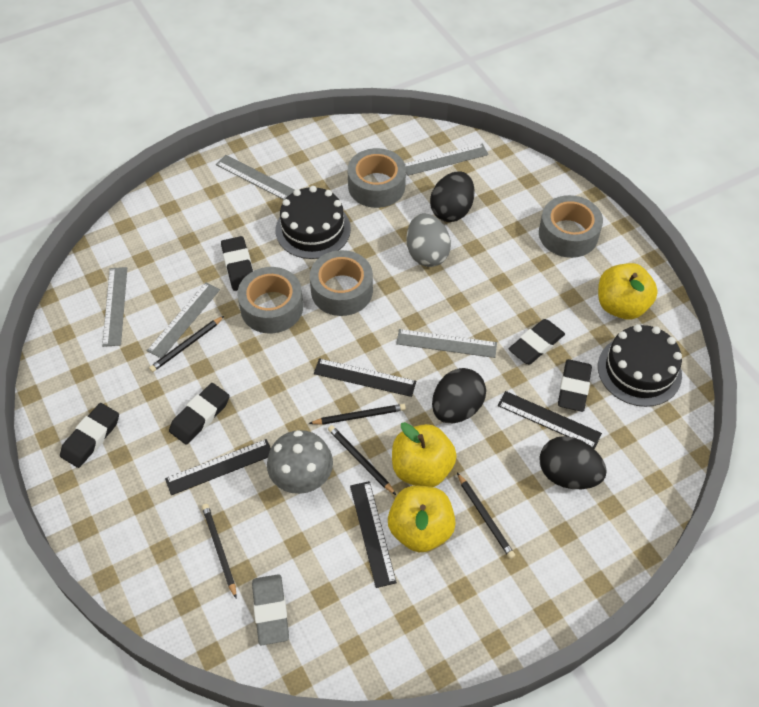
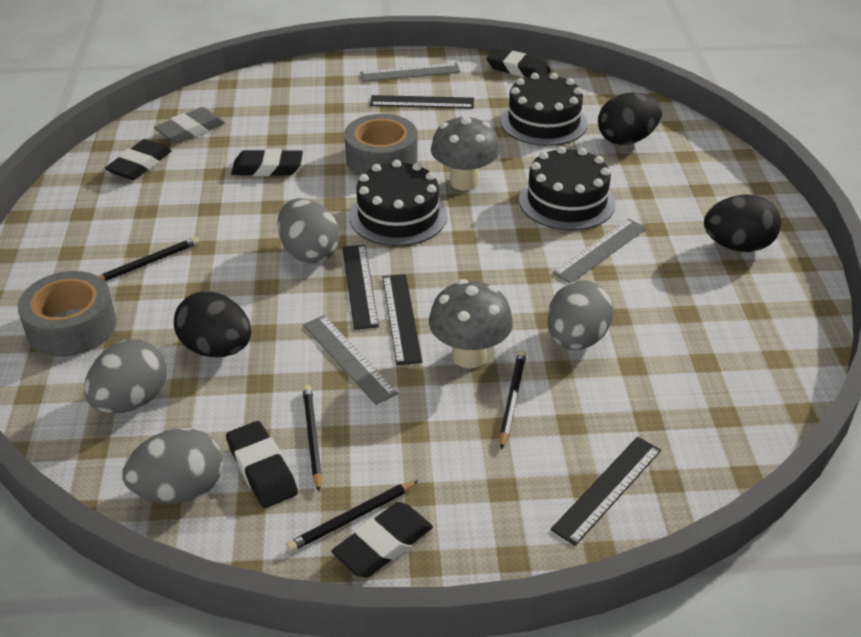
black cake: [275,186,351,259] [598,324,682,407] = 2 -> [349,160,447,246] [500,73,588,146] [519,146,616,230] = 3
black pencil: [149,316,224,372] [202,504,236,598] [309,404,406,425] [328,425,396,495] [457,473,515,559] = 5 -> [99,237,199,281] [286,480,419,552] [302,385,322,491] [500,350,526,449] = 4
grey egg: [406,213,451,267] = 1 -> [84,339,167,414] [122,428,223,504] [277,198,340,264] [547,280,613,350] = 4
grey mushroom: [267,430,333,494] = 1 -> [429,279,513,368] [431,114,500,191] = 2
grey ruler: [102,267,127,347] [147,282,220,358] [216,155,295,200] [396,329,497,358] [405,144,489,176] = 5 -> [303,315,398,405] [360,63,461,82] [552,219,647,283] = 3
grey tape: [237,267,303,333] [310,250,373,316] [348,148,406,208] [539,195,603,258] = 4 -> [18,271,117,357] [344,114,418,175] = 2
yellow apple: [388,486,456,552] [392,422,457,487] [598,263,658,320] = 3 -> none = 0

